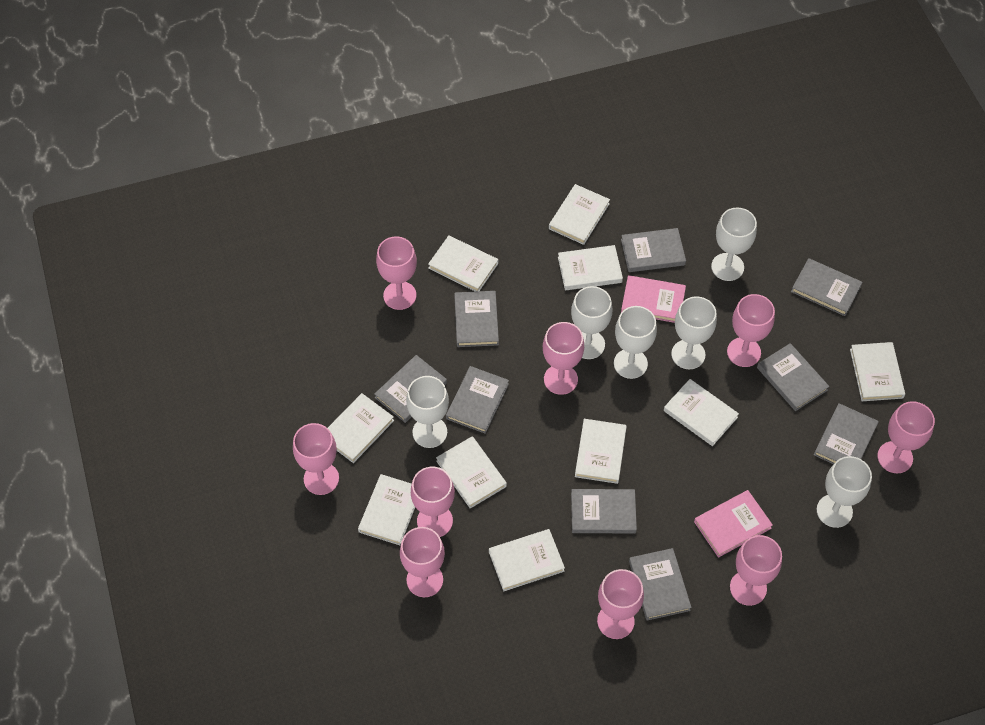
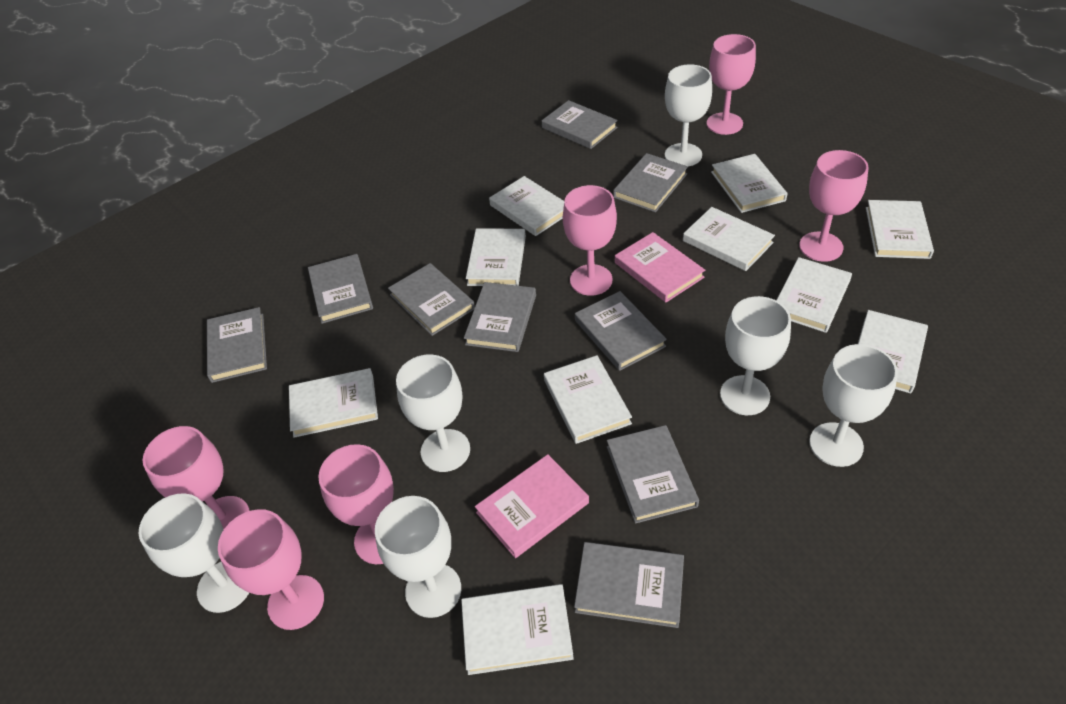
pink goblet: [293,423,339,495] [376,236,417,310] [400,527,445,597] [411,467,455,537] [543,322,584,395] [597,569,644,639] [727,294,775,367] [730,535,782,606] [877,401,935,473] = 9 -> [143,426,250,530] [218,509,324,630] [318,444,394,564] [563,185,617,296] [707,34,756,135] [799,150,868,262] = 6

